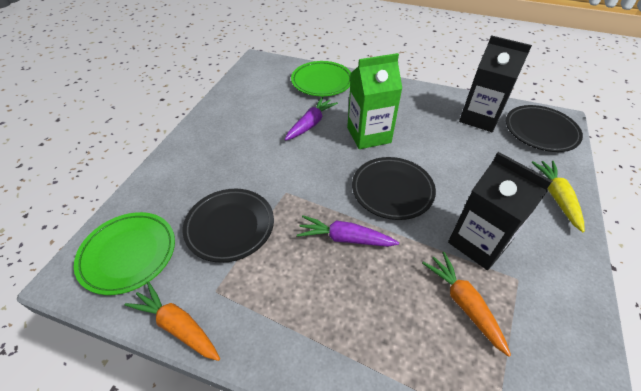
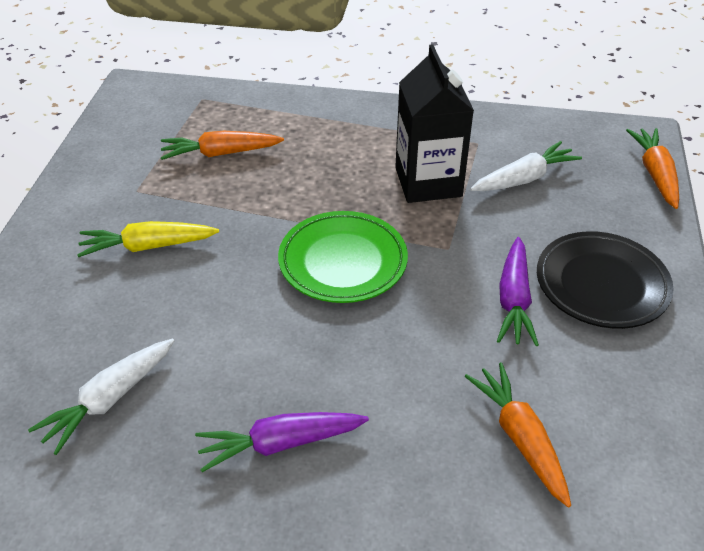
black carton: [448,152,552,270] [459,35,532,132] = 2 -> [395,44,474,203] = 1
black plate: [183,189,274,263] [352,157,436,220] [506,105,583,152] = 3 -> [537,231,674,329] = 1
green carton: [347,53,403,149] = 1 -> none = 0
green plate: [74,212,175,295] [291,61,351,96] = 2 -> [278,211,408,303] = 1
orange carrot: [125,282,220,361] [422,252,511,357] = 2 -> [161,131,284,160] [464,362,571,507] [626,128,679,209] = 3
white carrot: none = 0 -> [28,338,174,455] [470,141,582,191] = 2

